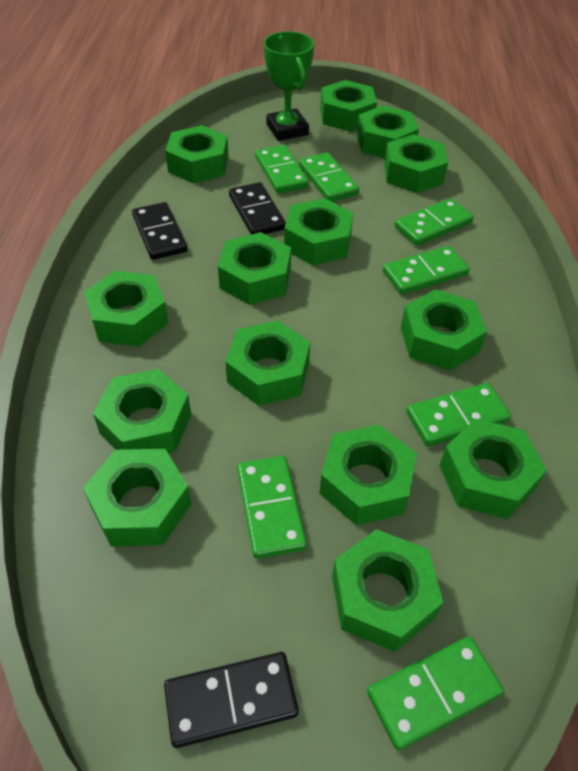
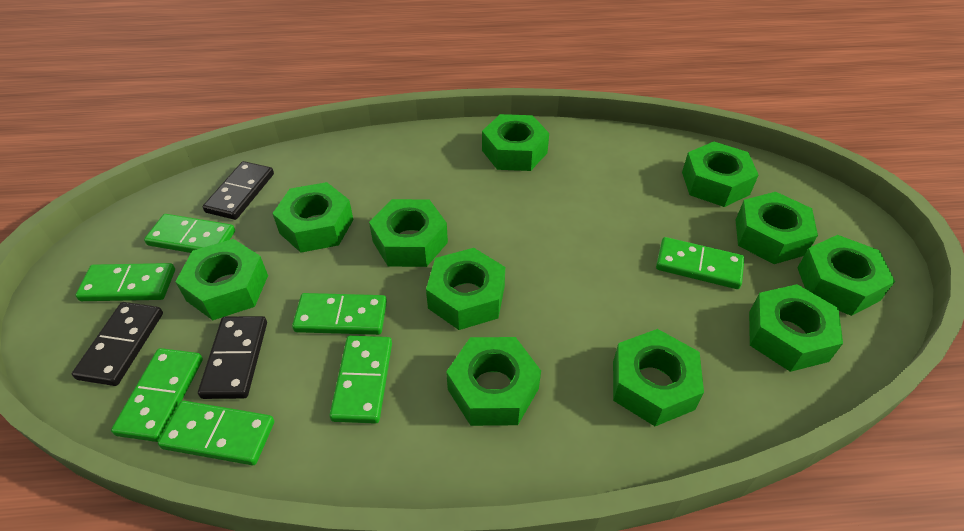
green nut: [83,449,192,547] [84,271,168,347] [93,369,191,453] [165,125,229,184] [218,232,291,305] [225,321,310,406] [284,198,353,266] [319,425,417,525] [320,80,377,132] [332,529,443,652] [357,105,419,159] [384,134,448,193] [401,289,487,371] [439,419,547,519] = 14 -> [175,239,268,320] [272,182,354,253] [369,199,448,267] [426,248,505,330] [446,337,541,426] [482,114,549,171] [613,329,704,426] [682,142,758,207] [736,192,818,264] [749,284,843,372] [797,235,895,316] = 11
green trophy: [264,31,314,141] = 1 -> none = 0

